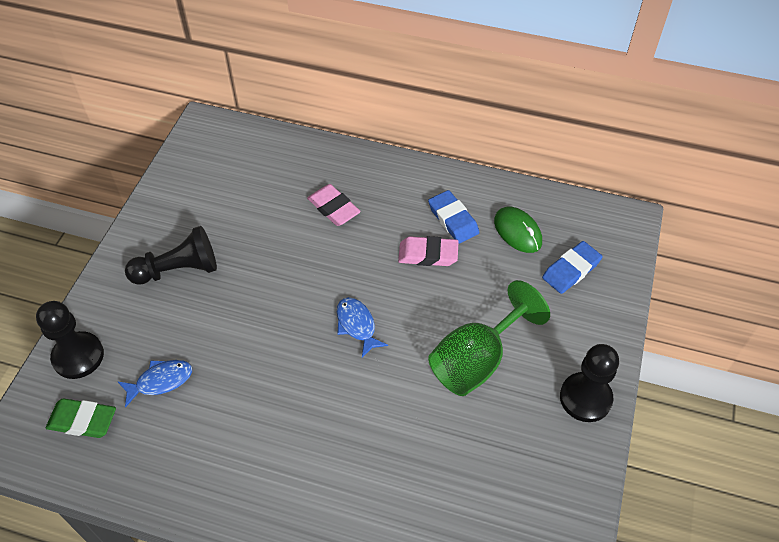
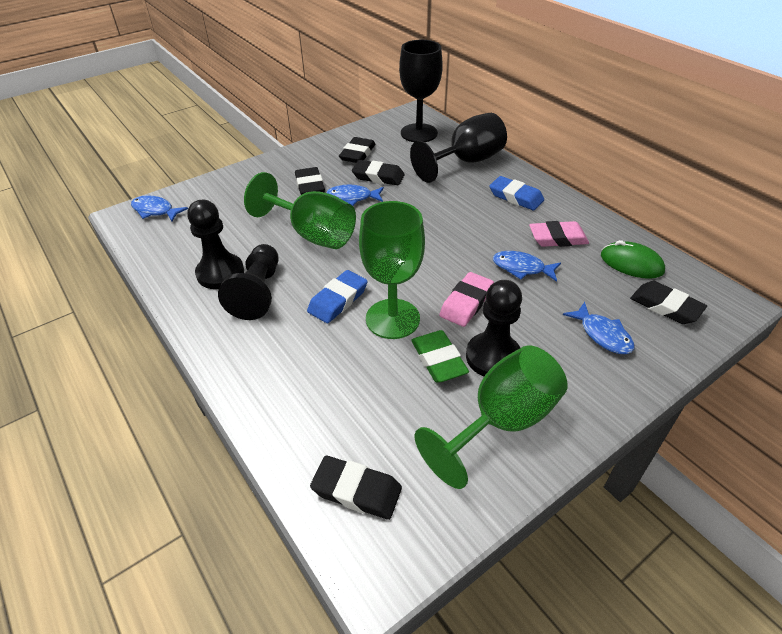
black eraser: none = 0 -> [295,167,325,195] [310,456,402,520] [339,137,375,163] [352,160,405,185] [630,281,707,324] = 5
black goblet: none = 0 -> [399,40,443,142] [410,113,507,183] = 2
blue fish: [117,360,192,408] [337,297,388,358] = 2 -> [131,195,188,221] [326,185,384,206] [493,251,561,282] [563,302,634,354] = 4
green goblet: [428,280,550,396] = 1 -> [244,172,356,249] [359,201,425,339] [415,345,567,489] = 3

